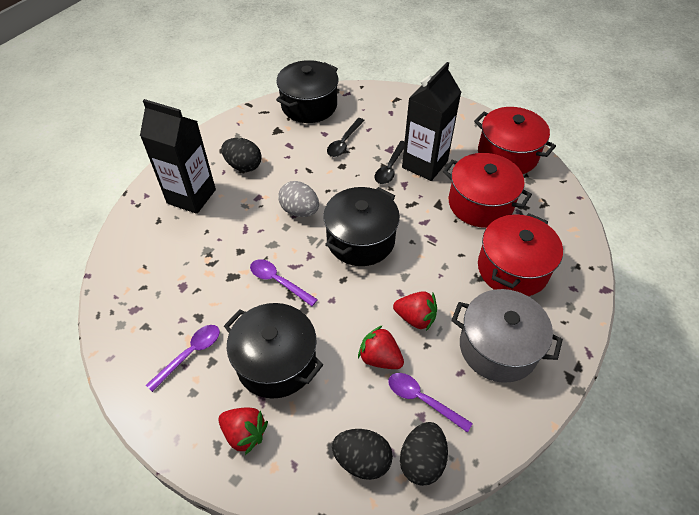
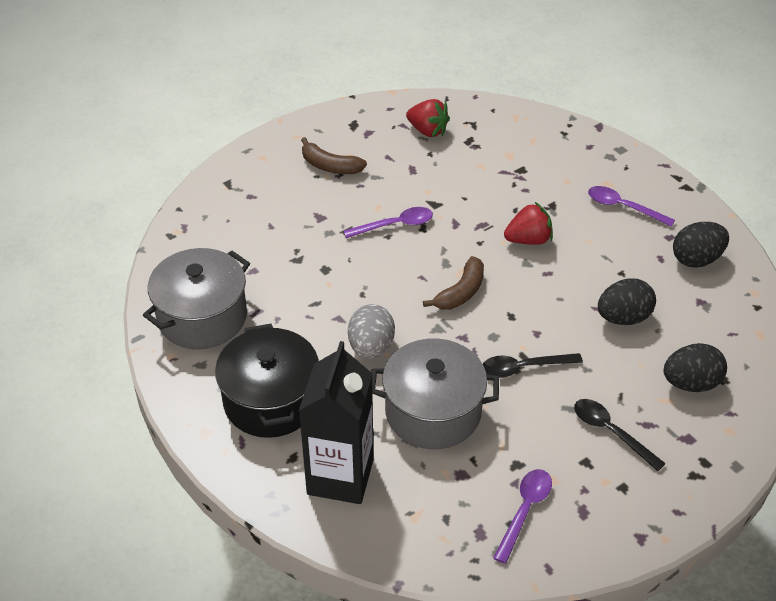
black carton: [140,99,216,214] [402,62,461,181] = 2 -> [299,341,374,504] = 1
black pot: [224,303,323,399] [276,60,338,123] [323,187,400,266] = 3 -> [215,324,319,438] = 1
brown banana: none = 0 -> [301,137,367,174] [423,256,484,310] = 2
grey pot: [451,289,563,383] = 1 -> [143,248,250,349] [371,338,499,449] = 2
red pot: [443,153,532,228] [474,107,556,174] [478,213,563,296] = 3 -> none = 0
red strawberry: [219,408,268,455] [358,325,404,369] [393,291,437,331] = 3 -> [406,99,450,137] [504,202,553,245] = 2

